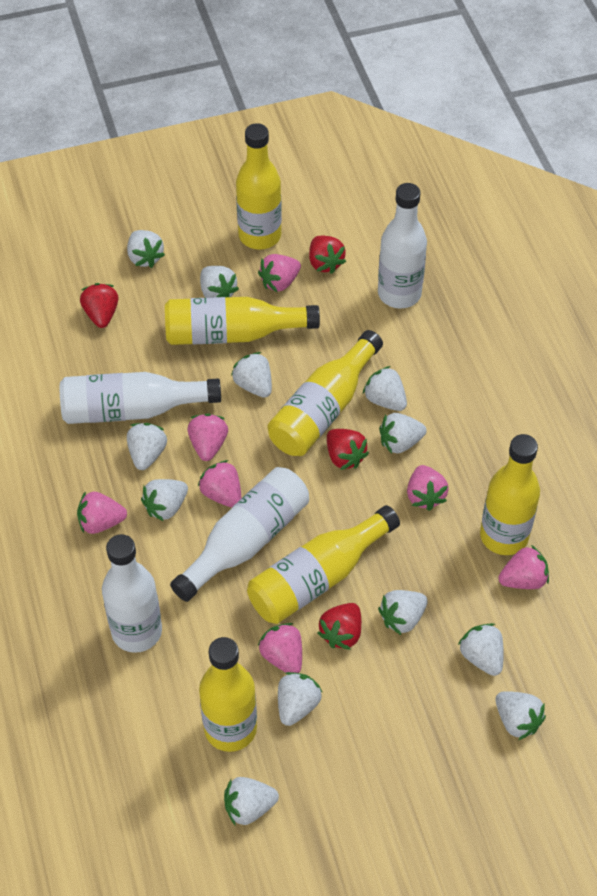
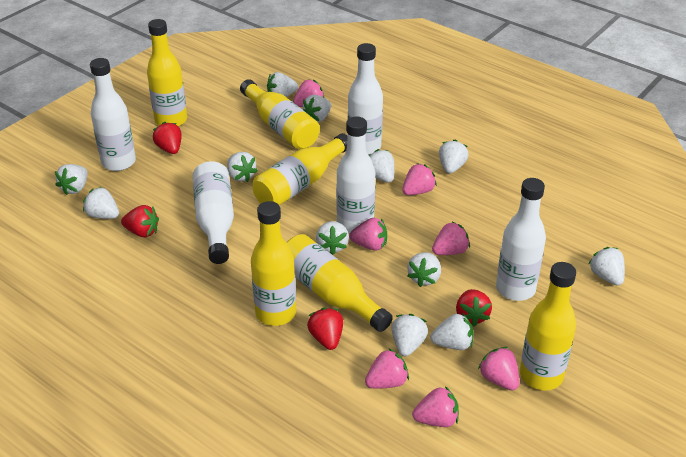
white bottle: [60,372,221,424] [102,534,162,653] [170,467,309,602] [378,183,427,309] = 4 -> [90,58,136,171] [193,161,234,264] [336,117,375,234] [348,43,383,155] [496,178,546,301] = 5

